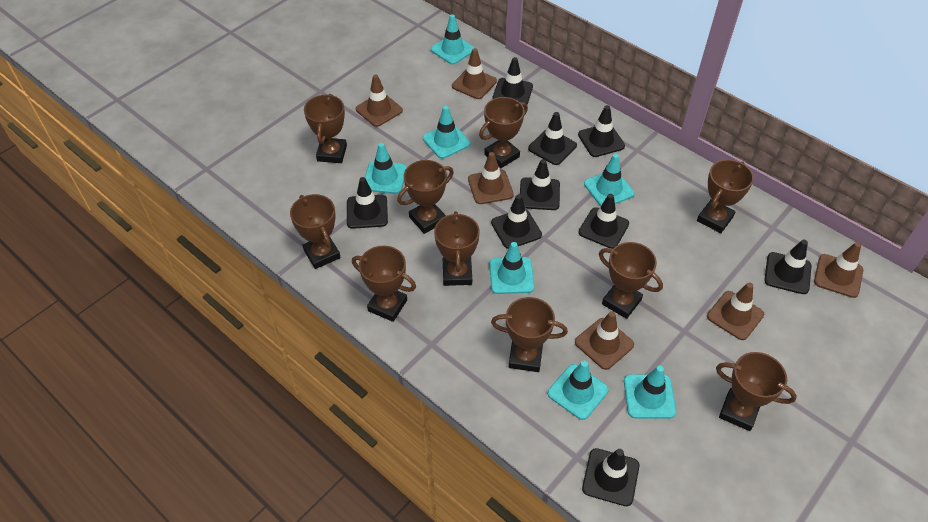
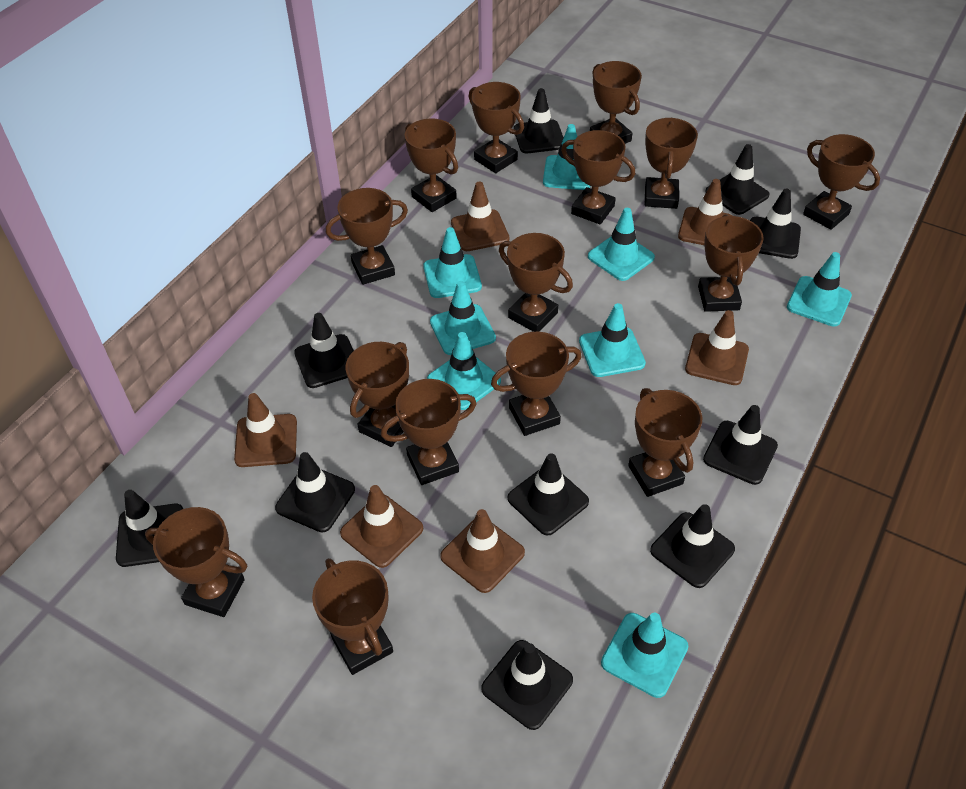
black traffic cone: [347,177,388,229] [491,194,542,249] [492,57,533,107] [520,159,560,210] [528,112,577,165] [578,105,625,157] [579,194,629,249] [582,448,639,506] [764,239,811,294] = 9 -> [116,490,183,567] [275,452,355,532] [294,313,354,388] [481,640,573,730] [508,453,589,536] [514,88,564,153] [650,504,735,588] [703,405,778,485] [705,144,770,215] [750,189,801,259] = 10
brown trophy: [290,194,341,269] [304,94,347,163] [352,246,416,322] [397,160,454,234] [434,211,480,286] [479,97,528,168] [491,297,568,372] [599,242,663,319] [697,159,754,233] [716,352,797,431] = 10 -> [145,507,247,617] [312,558,393,675] [326,188,408,285] [345,342,409,447] [381,379,477,485] [405,118,458,212] [469,82,524,173] [491,332,582,436] [499,233,573,332] [561,130,635,224] [590,61,642,144] [628,388,702,497] [645,118,698,209] [698,215,764,312] [803,134,880,230] = 15
turquoise traffic cone: [365,143,407,194] [423,106,470,159] [431,14,475,65] [489,242,535,294] [548,361,609,420] [584,154,635,206] [624,365,676,418] = 7 -> [423,227,482,298] [427,332,501,410] [430,281,496,355] [543,124,591,190] [579,303,646,377] [588,208,655,281] [601,613,688,698] [787,252,852,327] = 8

